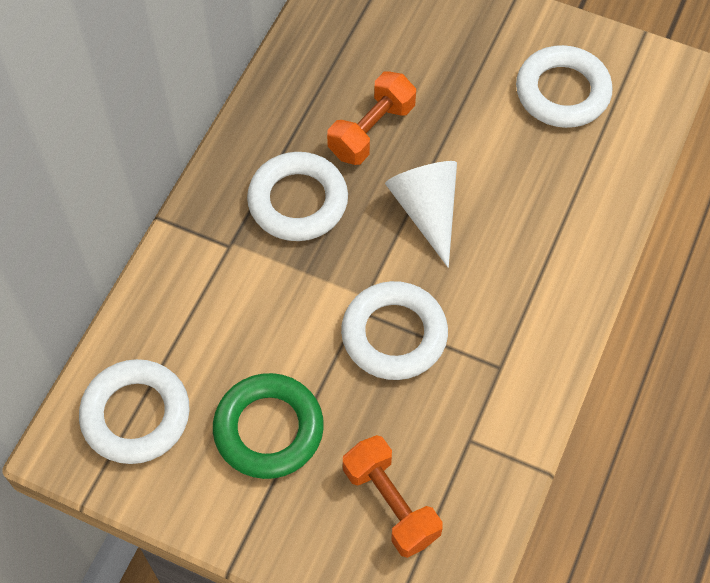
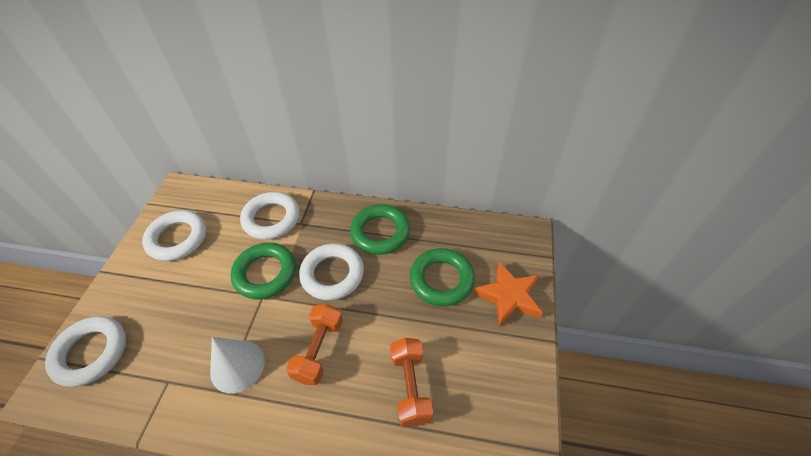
green ring: [213,373,324,479] = 1 -> [231,243,296,299] [350,204,410,255] [410,248,475,306] = 3
orange star: none = 0 -> [474,262,543,326] = 1

